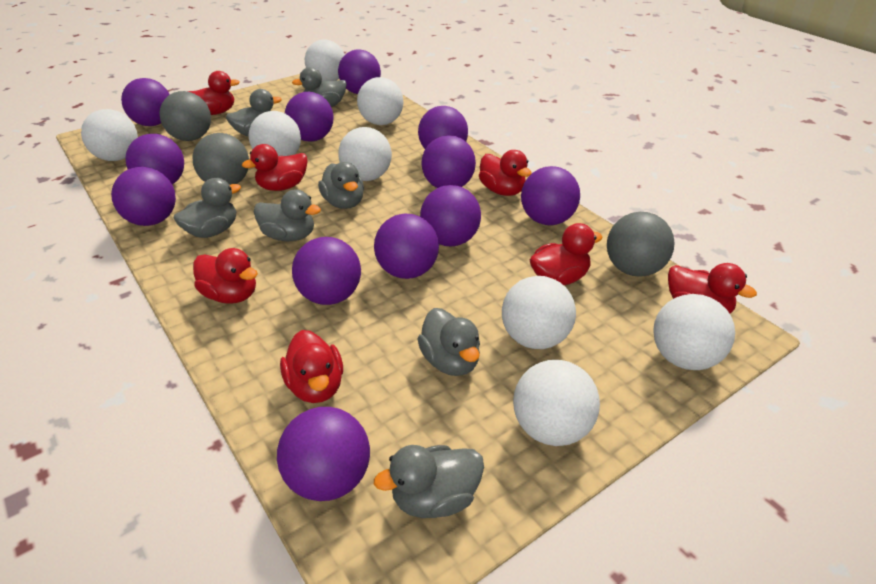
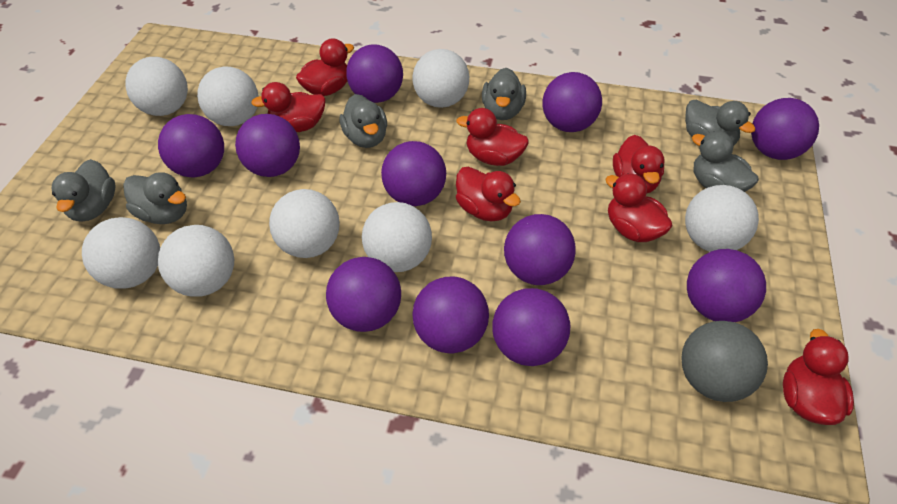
grey ball: [160,91,211,141] [192,133,249,185] [607,212,675,277] = 3 -> [681,321,768,402] = 1
grey duck: [174,178,241,238] [226,89,282,137] [254,189,321,241] [292,67,347,107] [318,162,364,209] [374,445,484,518] [417,308,480,376] = 7 -> [51,159,115,221] [123,172,187,224] [340,94,387,148] [482,68,526,120] [685,100,755,145] [692,131,759,192] = 6
purple ball: [111,167,176,226] [121,78,170,126] [125,134,184,185] [277,407,370,501] [285,92,334,142] [292,237,361,305] [338,49,381,94] [374,214,439,279] [418,106,468,149] [420,185,481,247] [421,135,476,188] [521,166,580,225] = 12 -> [158,114,224,177] [235,114,300,177] [326,257,401,332] [346,44,403,103] [381,141,446,206] [413,277,489,354] [492,288,570,366] [504,214,576,285] [542,72,602,132] [687,249,766,322] [751,98,819,160] = 11

